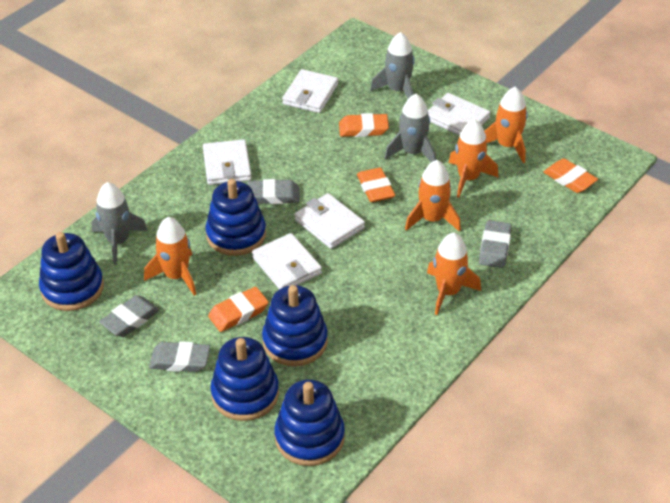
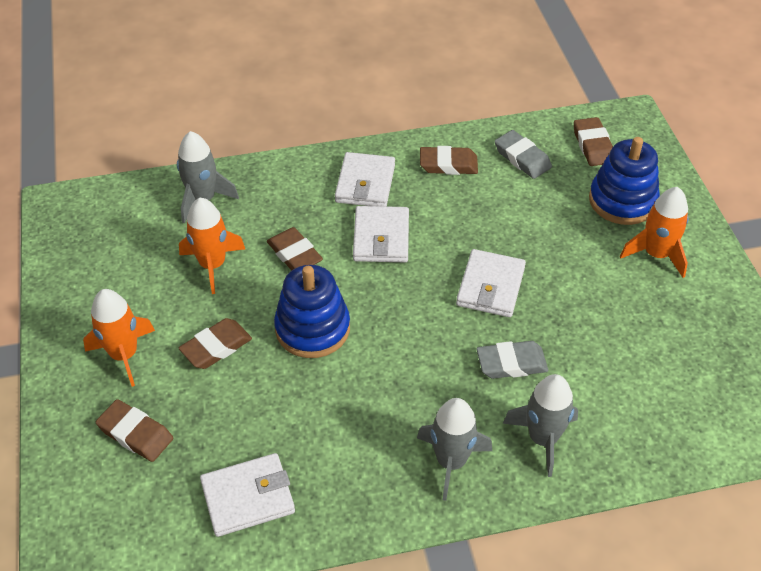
blue stacking toy: [39,232,104,311] [206,179,266,256] [210,337,279,421] [262,285,328,366] [274,379,345,466] = 5 -> [274,265,350,358] [589,137,660,225] = 2
brown eraser: none = 0 -> [96,399,173,462] [179,318,252,369] [267,227,323,271] [420,146,478,175] [574,117,613,166] = 5
grey eraser: [99,295,160,337] [149,341,210,372] [248,179,300,204] [479,220,512,268] = 4 -> [476,341,548,379] [495,130,552,179] = 2
orange eraser: [208,287,268,332] [339,113,389,137] [357,168,395,202] [544,159,598,193] = 4 -> none = 0
orange rocket: [144,217,196,296] [405,160,461,232] [427,233,481,315] [449,119,498,198] [484,87,528,163] = 5 -> [83,289,155,387] [179,198,245,294] [620,187,688,278] = 3
white wallet: [203,139,252,185] [252,233,322,289] [282,69,338,113] [294,193,365,249] [428,93,490,136] = 5 -> [200,453,295,537] [335,152,395,206] [353,206,409,262] [456,249,526,317] = 4

